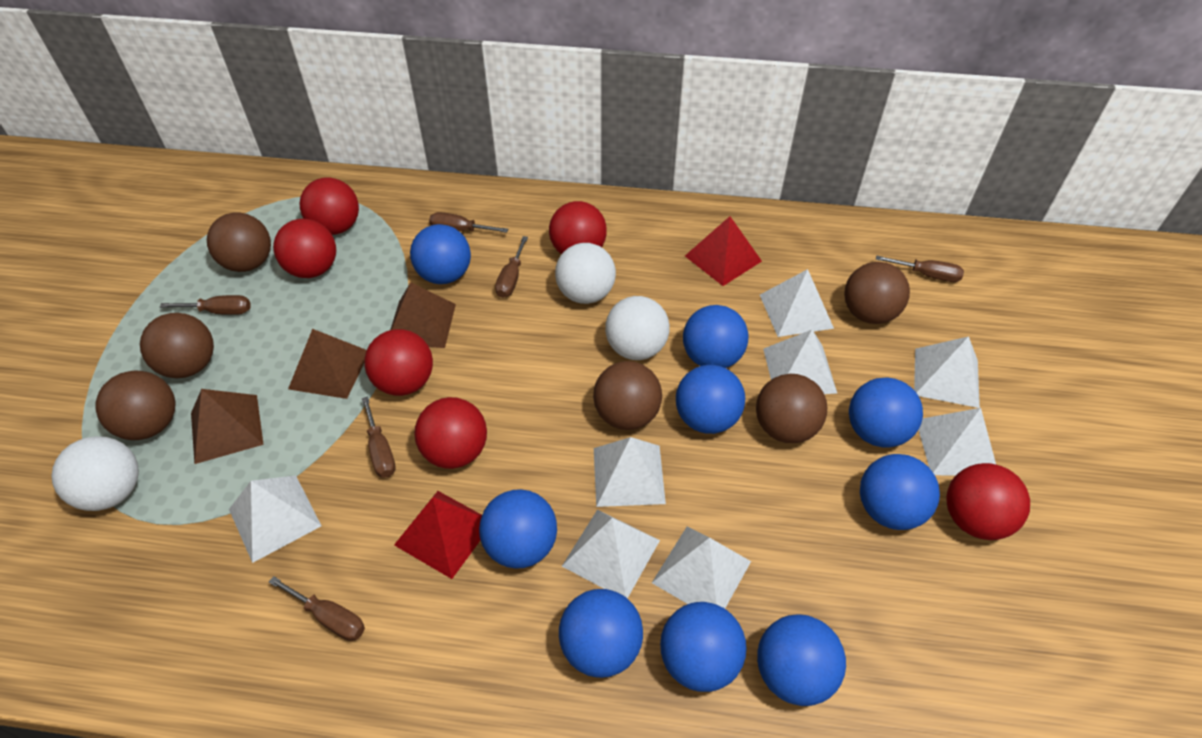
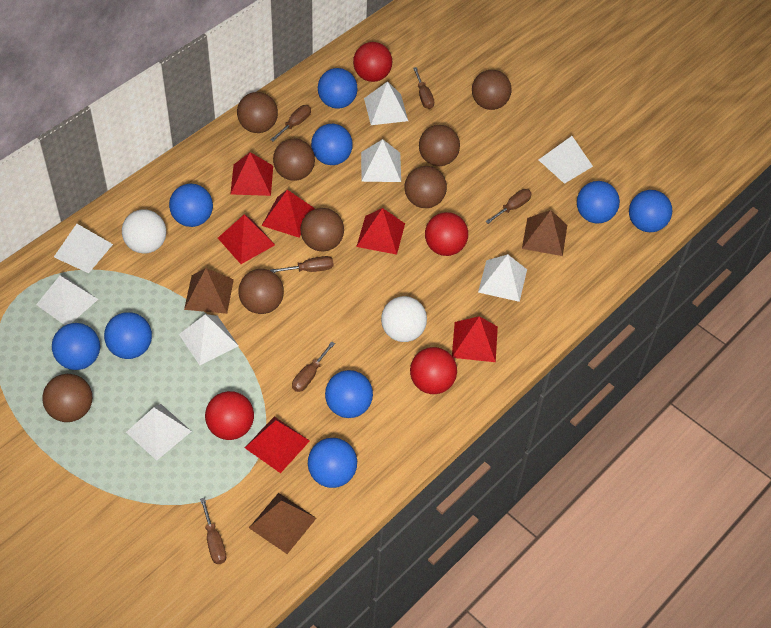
brown ball: [95,371,176,440] [140,313,214,378] [207,213,271,272] [593,361,662,430] [756,374,827,443] [844,262,910,324] = 6 -> [42,374,92,422] [237,92,278,133] [238,269,284,314] [273,139,315,181] [301,208,344,252] [404,166,447,208] [419,125,460,166] [472,70,511,110] = 8
red ball: [273,219,336,278] [299,177,359,235] [364,329,433,396] [414,397,487,469] [549,201,607,254] [946,463,1030,540] = 6 -> [205,391,254,440] [353,42,392,82] [410,347,457,394] [425,212,468,256] = 4
red pyramid: [394,491,482,579] [685,216,762,286] = 2 -> [218,214,275,264] [231,152,273,196] [245,416,310,473] [261,190,315,238] [356,208,405,255] [452,316,498,362] = 6
white ball: [51,436,139,511] [555,243,616,304] [605,296,670,360] = 3 -> [122,210,166,254] [381,296,427,342] = 2

